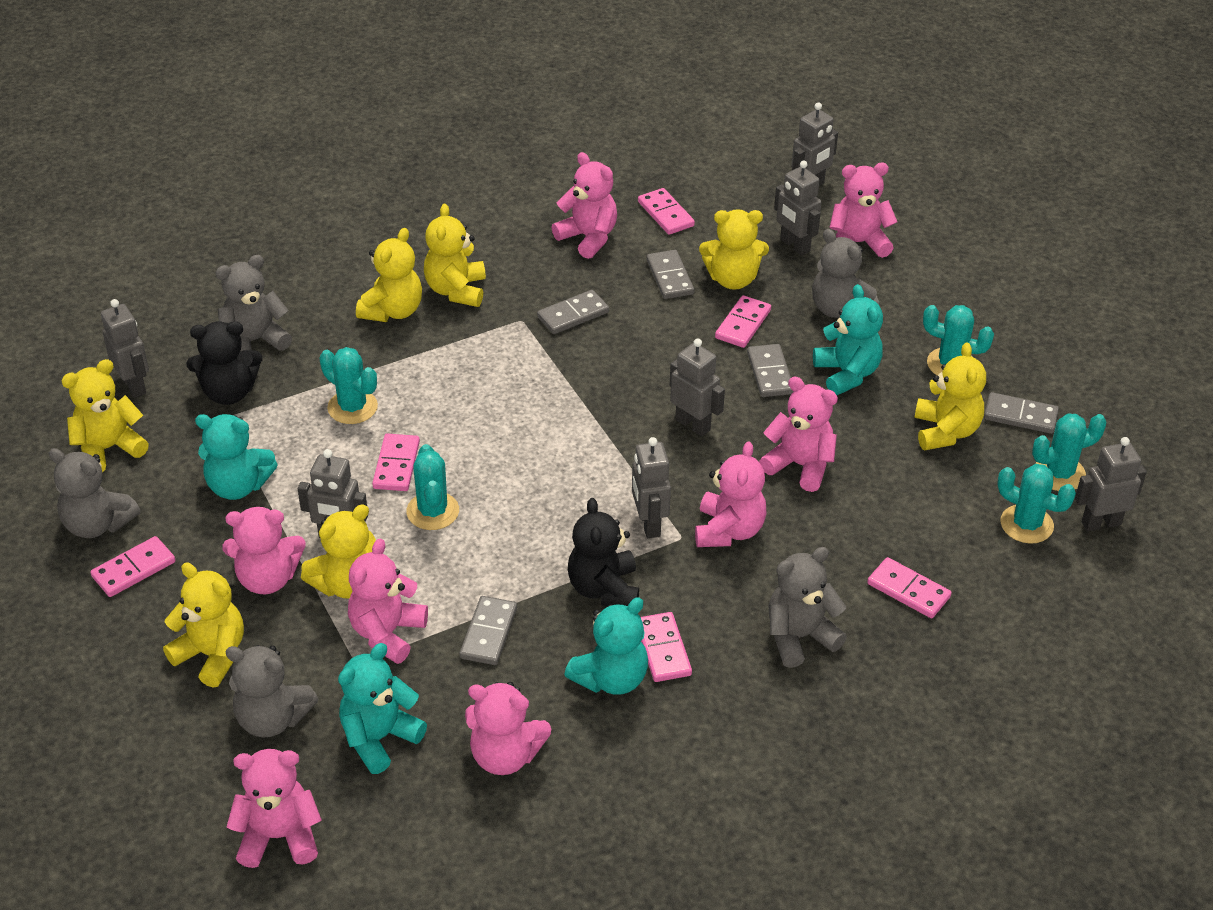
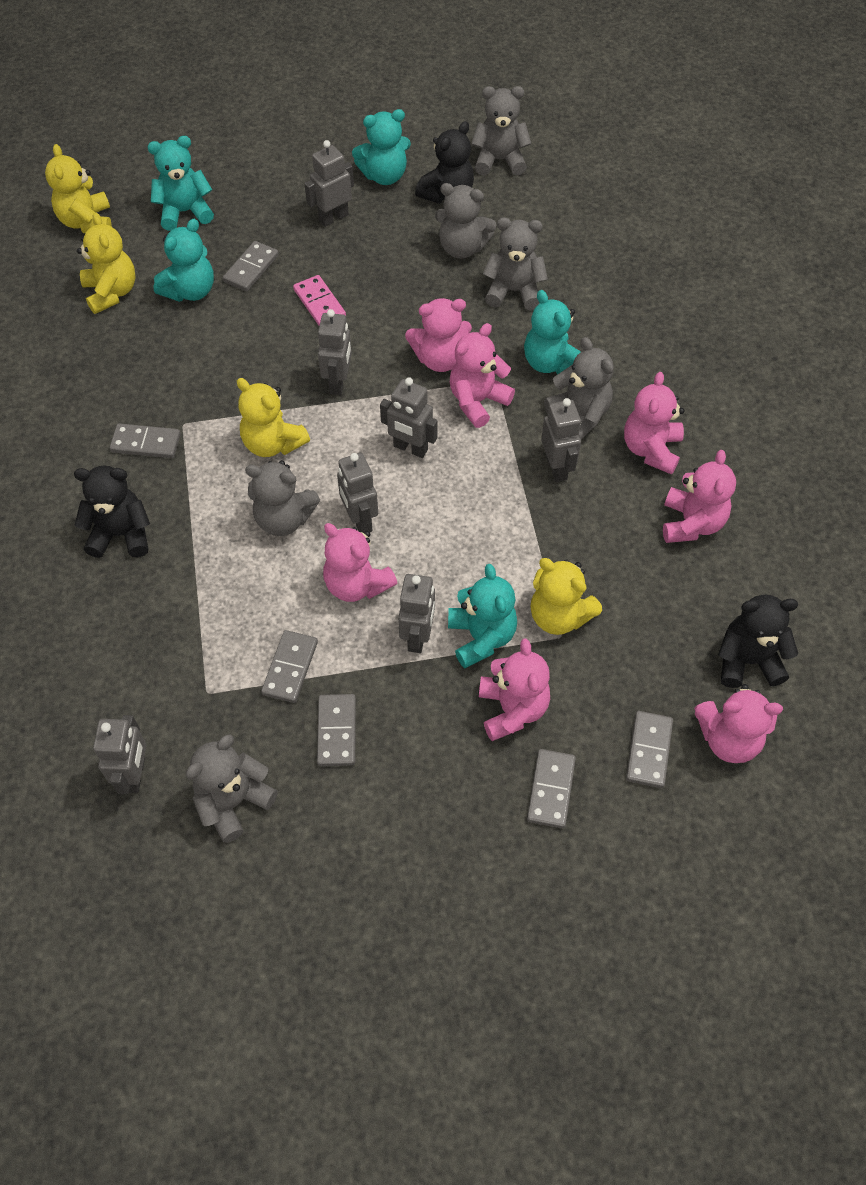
black teddy bear: [186,321,262,405] [568,498,639,606] = 2 -> [74,466,150,558] [415,121,474,204] [718,595,798,688] = 3
grey domino: [460,596,517,665] [537,290,609,334] [647,250,694,299] [747,344,794,397] [984,392,1059,434] = 5 -> [110,423,181,458] [223,241,279,291] [261,630,318,703] [317,694,356,766] [527,749,576,828] [626,711,673,788] = 6
grey teddy bear: [49,448,140,538] [215,255,292,352] [225,645,318,738] [769,547,847,668] [812,229,879,318] = 5 -> [186,734,278,843] [245,460,320,536] [435,183,496,259] [471,86,532,176] [483,217,548,310] [544,337,614,440] = 6
pink domino: [90,536,175,597] [372,433,420,491] [638,188,695,235] [641,612,692,682] [715,295,771,348] [867,557,951,618] = 6 -> [293,275,346,326] = 1
pink teddy bear: [222,506,306,595] [227,749,322,868] [348,539,428,664] [465,682,551,775] [551,152,617,259] [695,441,766,547] [759,376,838,492] [829,163,897,258] = 8 -> [323,523,397,602] [405,298,472,372] [450,323,515,428] [479,638,550,741] [624,372,684,475] [663,450,736,543] [694,684,783,763] = 7
turquoise cactus: [319,347,378,424] [406,444,459,530] [923,305,994,376] [997,464,1076,544] [1032,413,1107,491] = 5 -> none = 0
turquoise teddy bear: [195,414,278,500] [338,643,427,774] [564,597,648,695] [813,284,883,395] = 4 -> [147,136,214,231] [154,219,214,302] [352,109,411,185] [448,564,517,668] [524,290,581,374] = 5
yellow teddy bear: [61,359,149,472] [163,562,244,688] [301,504,376,599] [356,228,422,322] [424,204,486,307] [699,209,769,290] [914,342,986,450] = 7 -> [45,144,112,233] [77,212,136,314] [237,378,310,457] [530,558,602,635] = 4

